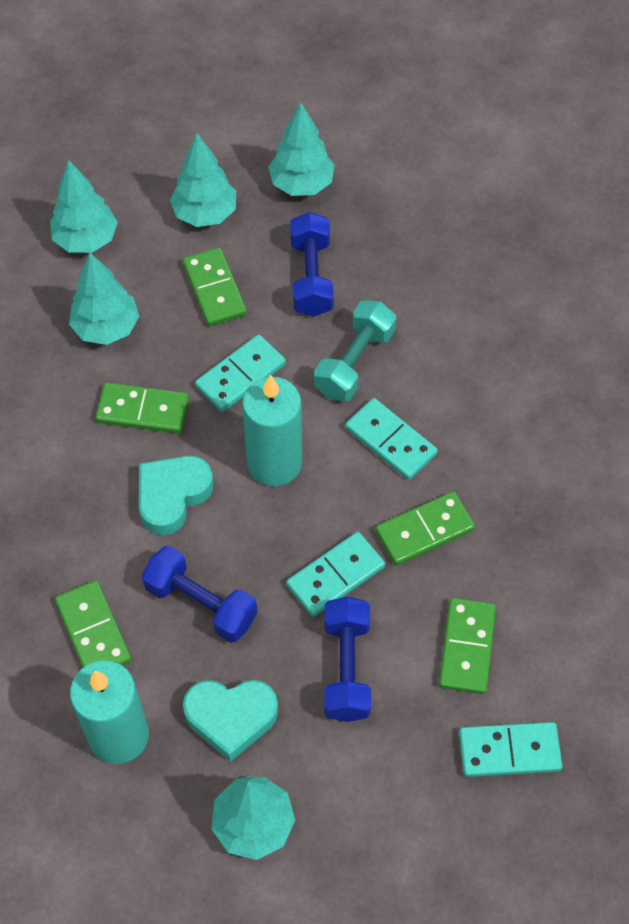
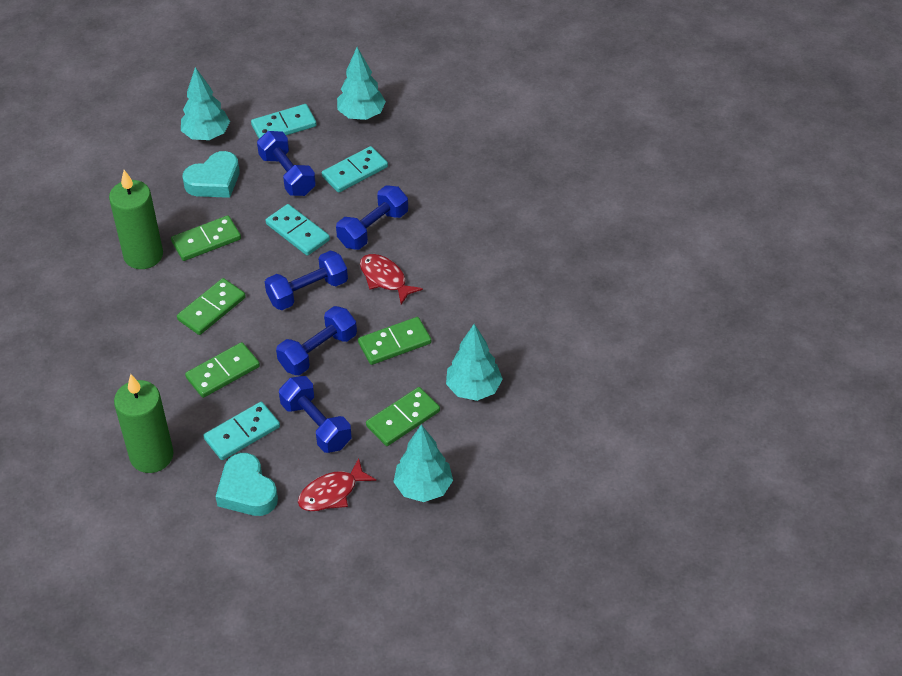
blue dumbbell: [142,546,257,643] [290,212,334,317] [324,596,371,722] = 3 -> [257,131,316,196] [265,251,348,310] [276,306,357,375] [279,376,352,453] [336,185,408,250] = 5
green candle: none = 0 -> [109,170,163,269] [114,374,173,473] = 2
red fish: none = 0 -> [298,458,376,511] [360,254,423,304] = 2
turquoise candle: [70,660,149,764] [242,375,302,486] = 2 -> none = 0
turquoise dumbbell: [314,300,396,402] = 1 -> none = 0
turquoise tree: [50,160,118,253] [69,253,139,345] [170,133,236,227] [211,776,295,860] [268,103,335,196] = 5 -> [181,67,230,140] [337,47,386,120] [393,425,453,502] [446,324,503,401] = 4

